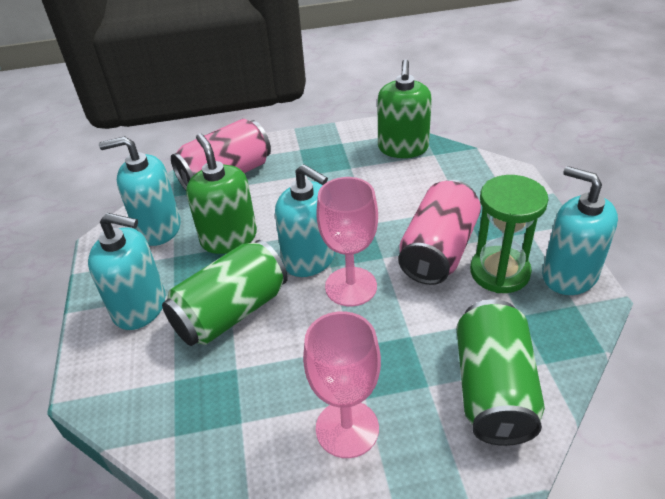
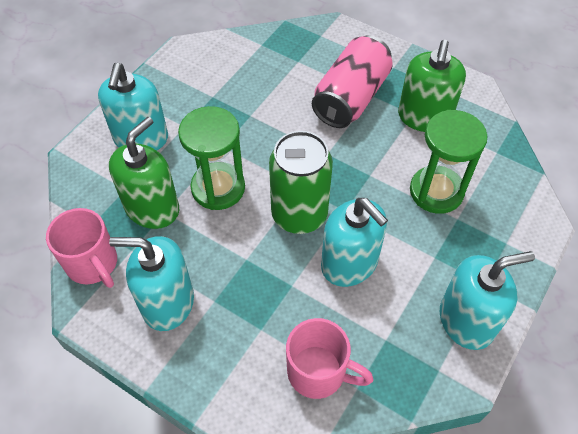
green can: [162,240,288,346] [457,299,545,446] = 2 -> [269,131,333,234] = 1
green hourglass: [470,175,549,293] = 1 -> [178,106,245,210] [410,110,488,214] = 2
pink can: [171,119,271,190] [398,180,481,285] = 2 -> [312,36,393,128] = 1
pink goblet: [303,311,381,458] [316,177,378,306] = 2 -> none = 0
pink mug: none = 0 -> [46,208,117,288] [286,318,374,399] = 2

